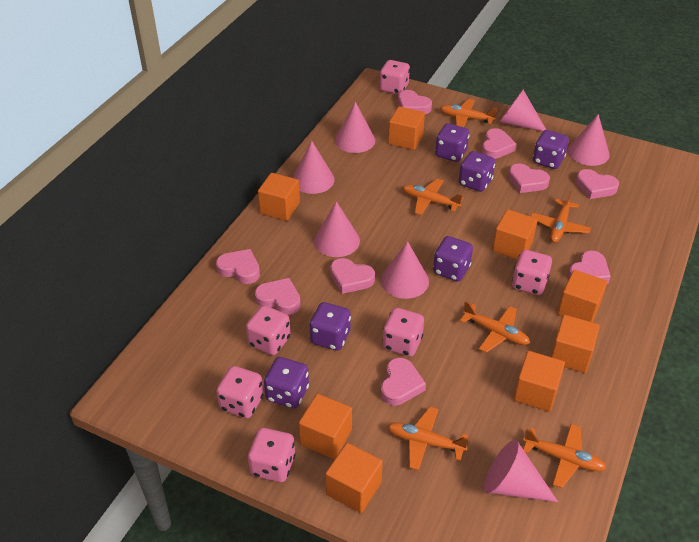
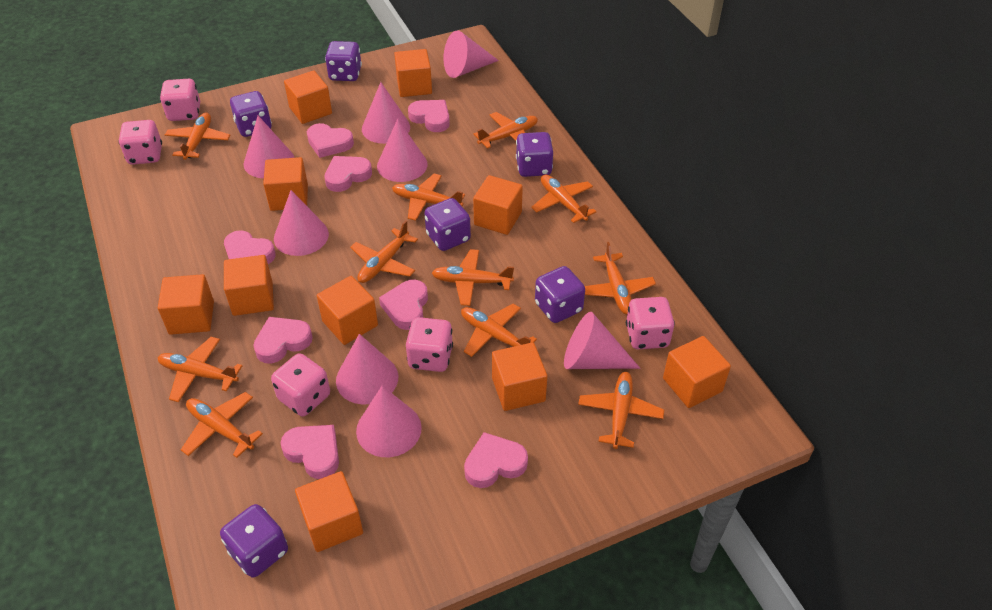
orange cube: [258,173,300,221] [299,394,352,459] [325,443,383,513] [388,106,425,150] [492,209,538,260] [514,351,565,412] [551,315,600,373] [557,270,607,322] = 8 -> [158,274,214,335] [224,255,274,316] [263,157,308,211] [284,70,332,124] [295,471,363,552] [317,276,378,345] [394,49,432,97] [473,175,523,235] [492,342,547,411] [663,336,731,408] = 10
orange plane: [387,407,469,470] [402,179,463,215] [440,99,497,127] [460,301,530,353] [523,424,606,488] [531,191,591,243] = 6 -> [158,337,242,402] [165,112,230,160] [181,392,263,458] [350,221,418,283] [392,174,465,221] [432,249,514,306] [461,304,537,357] [474,112,538,149] [531,174,597,223] [578,372,664,449] [585,242,656,314] = 11
pink cone: [292,141,335,194] [314,201,360,257] [335,102,375,153] [381,241,429,299] [484,440,558,502] [499,90,546,132] [568,114,610,166] = 7 -> [244,116,294,178] [274,190,329,256] [336,334,398,405] [356,386,422,457] [362,82,410,144] [377,119,428,182] [444,30,499,78] [564,312,640,369] = 8
pink dice: [216,366,264,418] [246,305,291,355] [248,428,295,482] [379,60,410,94] [382,308,424,357] [512,250,552,295] = 6 -> [119,120,162,165] [160,79,200,121] [271,353,330,416] [406,317,453,372] [626,297,675,349] = 5
pink heart: [216,249,260,284] [255,278,301,315] [330,258,375,294] [381,358,426,406] [398,90,432,114] [482,128,517,159] [508,164,550,193] [568,251,611,284] [576,169,619,199] = 9 -> [224,230,276,264] [253,317,313,364] [281,425,339,479] [307,123,354,158] [324,156,372,192] [379,280,428,330] [408,100,450,132] [464,432,528,488] = 8

